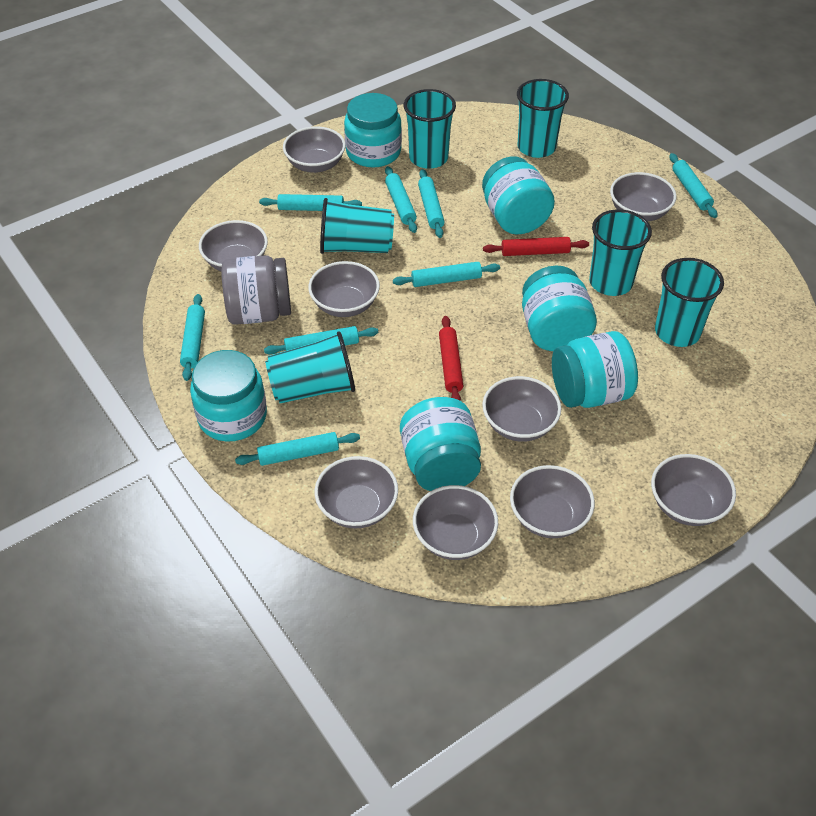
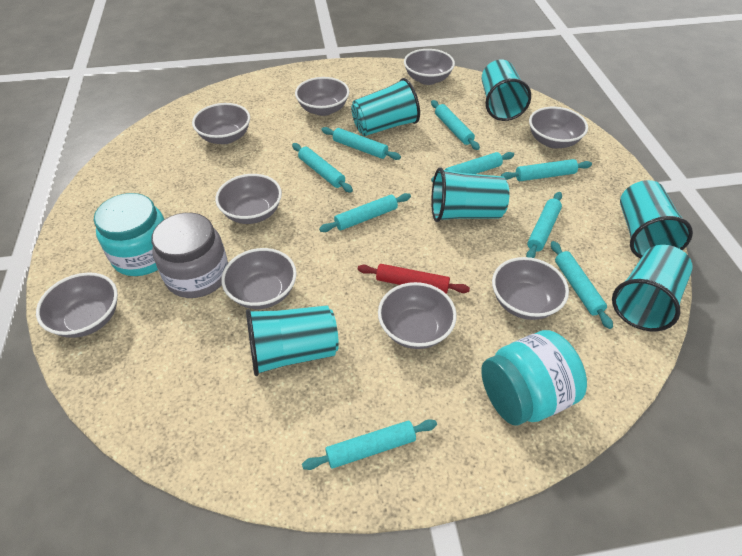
red rolling pin: [439,316,463,401] [483,237,589,256] = 2 -> [358,264,470,294] = 1
turquoise jar: [190,350,267,442] [344,93,402,168] [400,397,481,491] [482,156,555,234] [522,266,597,351] [552,331,638,408] = 6 -> [94,193,164,276] [481,330,587,426] = 2
turquoise rolling pin: [180,294,205,381] [235,432,360,466] [259,194,362,211] [264,326,378,355] [385,166,417,233] [393,262,500,287] [418,169,444,238] [669,153,717,218] = 8 -> [292,143,353,193] [302,419,437,470] [319,193,411,232] [321,127,401,160] [431,100,480,150] [431,152,514,182] [501,159,592,181] [526,192,562,258] [551,241,613,329] = 9

